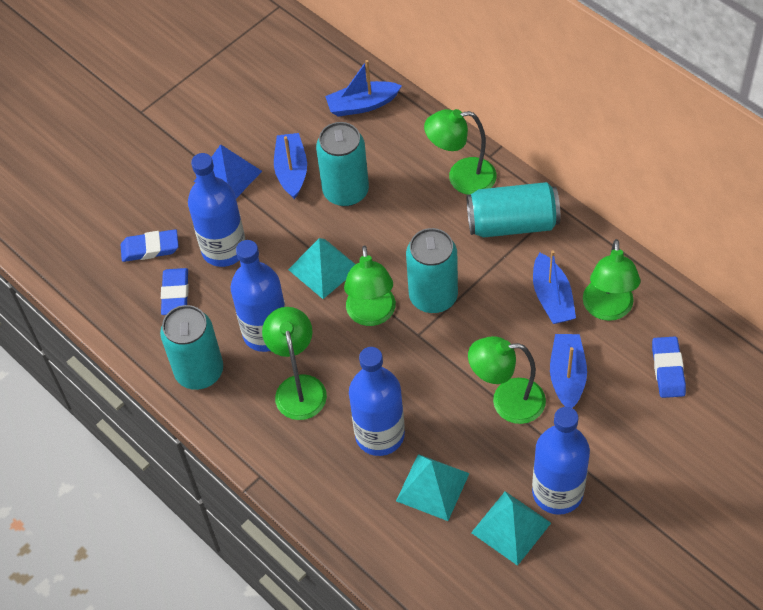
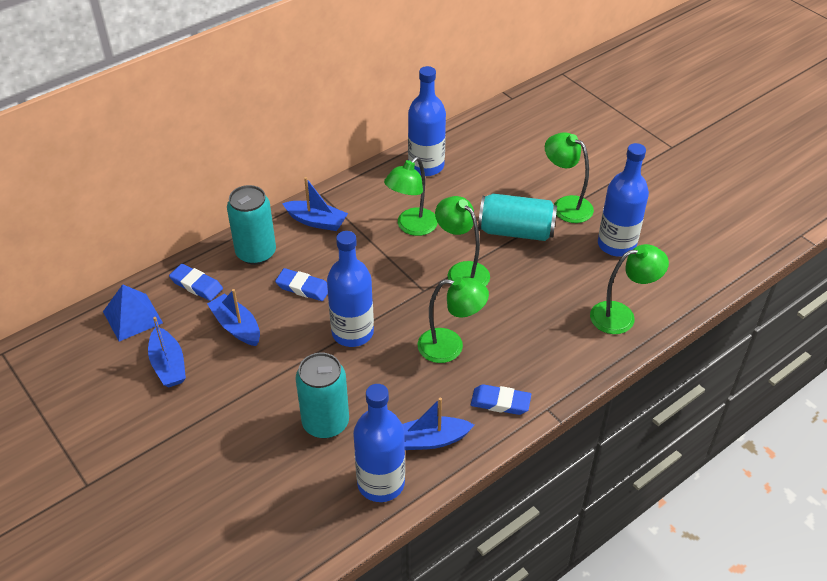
turquoise can: [160,305,223,390] [316,122,369,207] [406,228,458,313] [467,182,560,238] = 4 -> [227,185,276,265] [295,352,349,438] [478,194,557,241] = 3
turquoise pyramid: [288,238,356,299] [396,454,470,521] [471,491,551,566] = 3 -> none = 0

